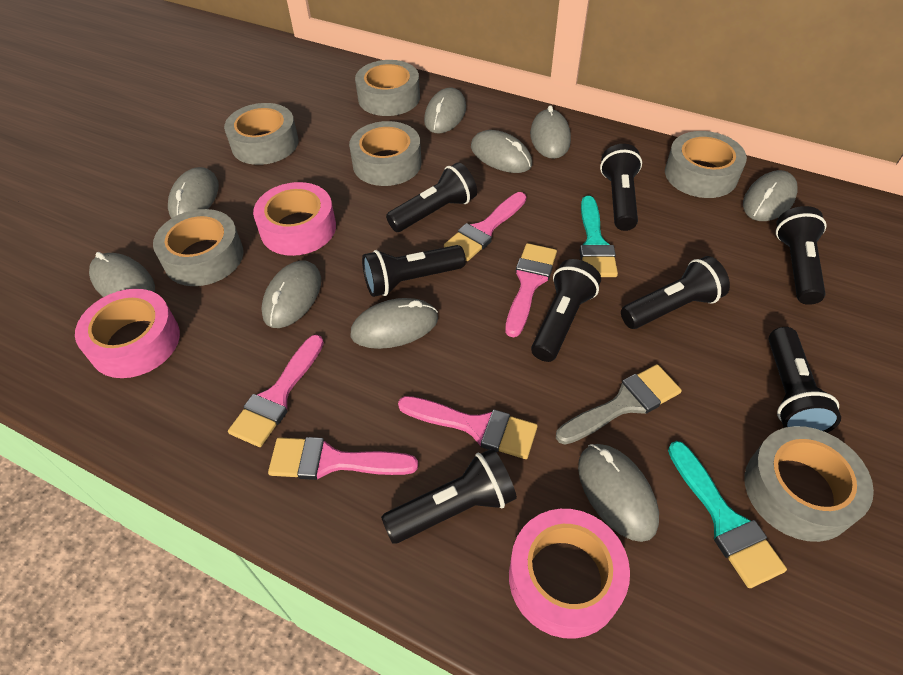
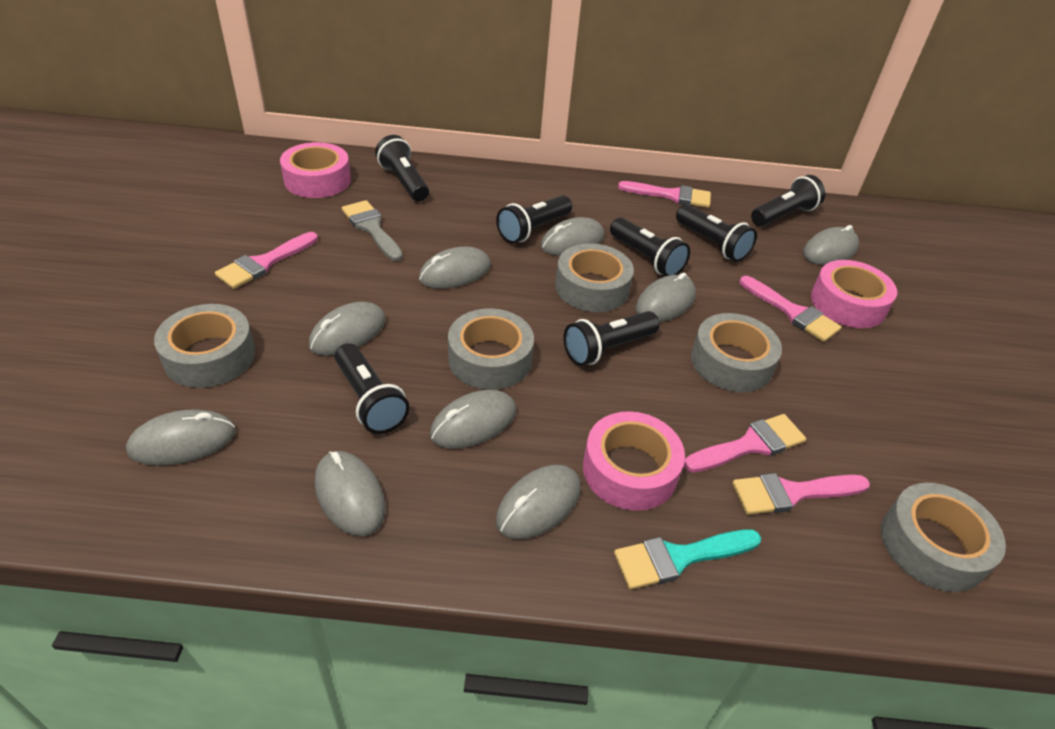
black flashlight: [362,245,466,297] [381,448,517,544] [386,162,477,232] [531,259,601,362] [600,144,642,231] [621,256,730,329] [769,327,841,433] [776,206,827,305] = 8 -> [335,343,409,434] [375,135,429,201] [496,195,572,244] [563,311,660,366] [610,218,690,276] [676,204,757,262] [751,175,825,226] = 7
grey tape: [153,209,244,286] [224,103,299,165] [349,121,421,186] [355,60,420,116] [665,131,747,198] [744,426,874,542] = 6 -> [154,304,255,388] [448,309,534,390] [555,243,634,312] [691,313,782,392] [881,483,1006,592] = 5
turquoise brush: [580,196,618,277] [668,441,787,588] = 2 -> [614,529,761,590] = 1

